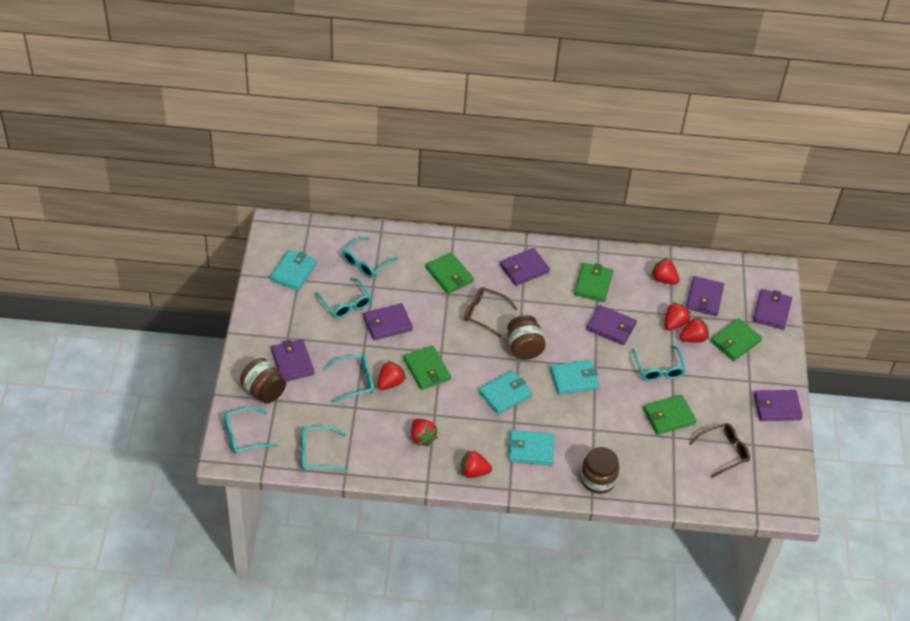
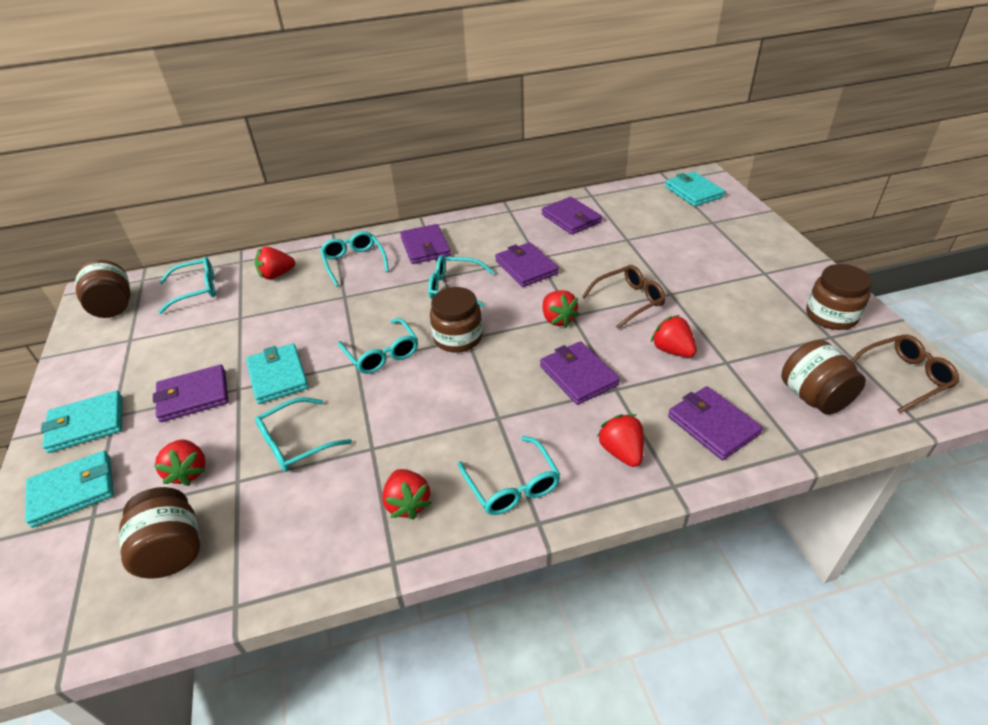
brown jar: [240,358,286,404] [507,315,546,360] [581,447,619,494] = 3 -> [75,260,131,318] [119,487,200,579] [430,287,483,352] [781,340,866,415] [806,264,872,330] = 5
green wallet: [403,345,451,390] [426,252,474,294] [574,263,613,302] [643,395,697,435] [711,318,762,361] = 5 -> none = 0
purple wallet: [271,339,314,381] [363,303,413,340] [500,248,550,286] [586,305,637,345] [686,276,724,316] [753,289,792,330] [754,390,803,421] = 7 -> [153,365,229,422] [400,224,451,264] [495,242,559,287] [540,341,620,405] [542,197,602,235] [668,386,763,460] = 6

